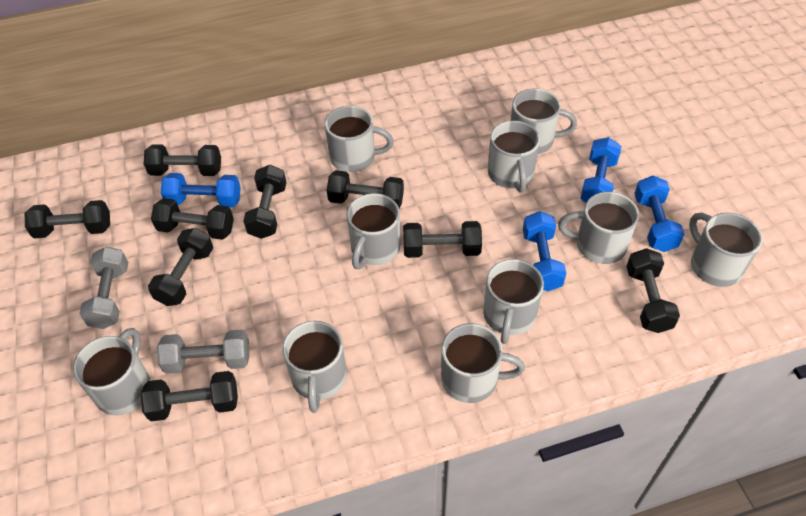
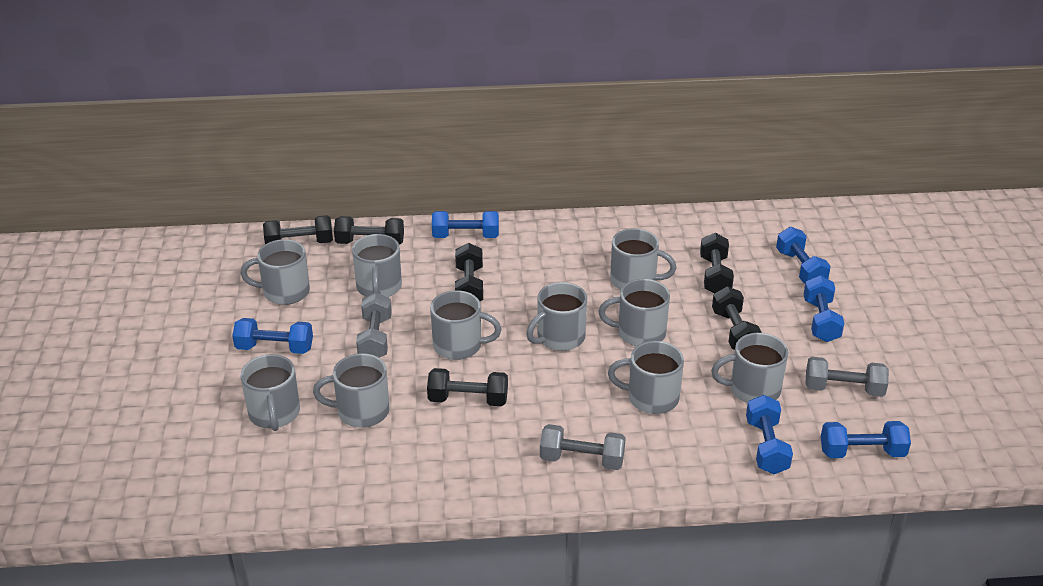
black dumbbell: [25,200,110,238] [141,371,238,421] [144,145,221,176] [148,228,213,306] [151,198,234,240] [243,165,287,239] [327,170,404,208] [403,221,482,258] [626,248,680,333] = 9 -> [263,215,333,244] [334,216,404,245] [427,368,508,406] [455,243,483,301] [700,233,734,293] [712,286,762,350] = 6
blue dumbbell: [161,173,241,207] [523,211,566,291] [580,137,622,203] [634,176,684,252] = 4 -> [232,318,313,354] [432,211,499,238] [746,395,793,474] [776,227,831,284] [804,275,844,342] [821,421,911,458] = 6
grey dumbbell: [79,246,128,329] [157,329,250,374] = 2 -> [356,293,392,358] [540,424,626,470] [805,357,889,397] = 3

